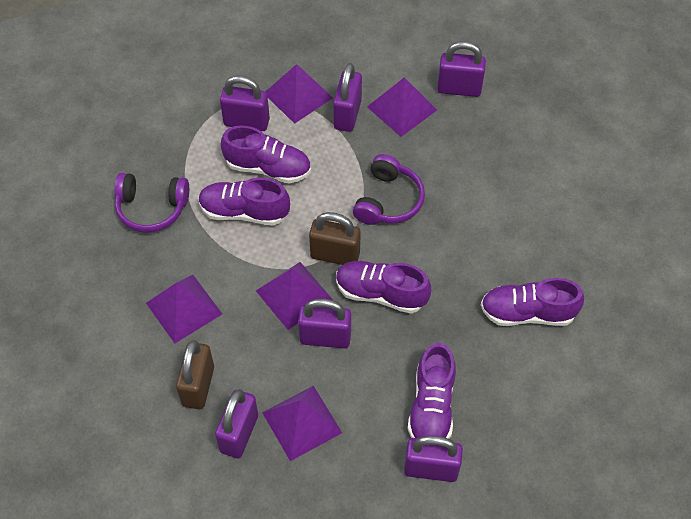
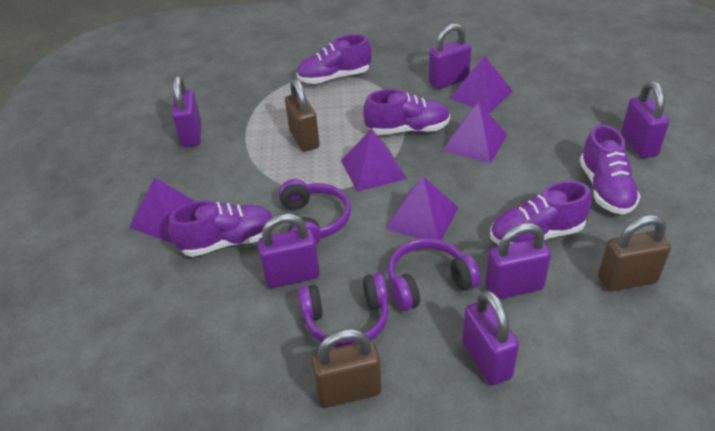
brown padlock: [176,340,214,409] [309,212,361,265] = 2 -> [285,79,320,152] [311,329,381,408] [598,215,671,291] = 3
purple headphones: [114,173,189,233] [353,154,425,225] = 2 -> [279,179,351,245] [298,273,389,347] [388,238,480,311] = 3

